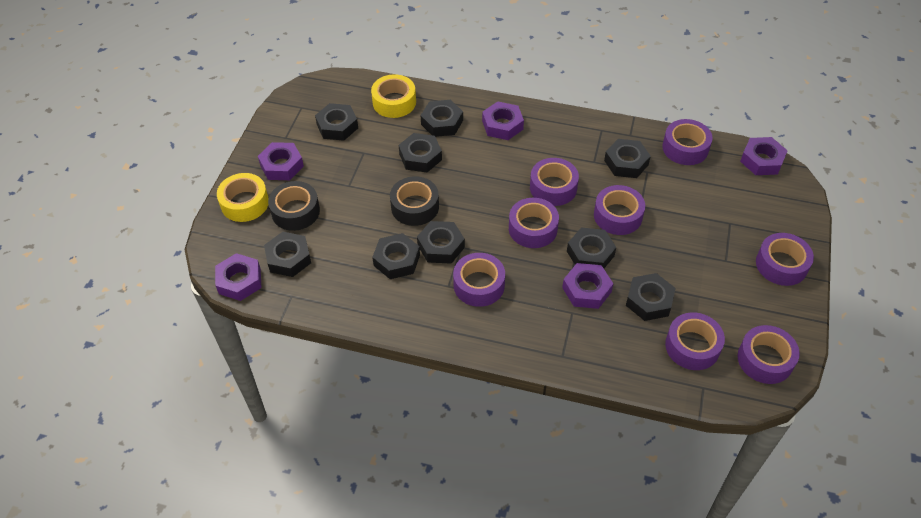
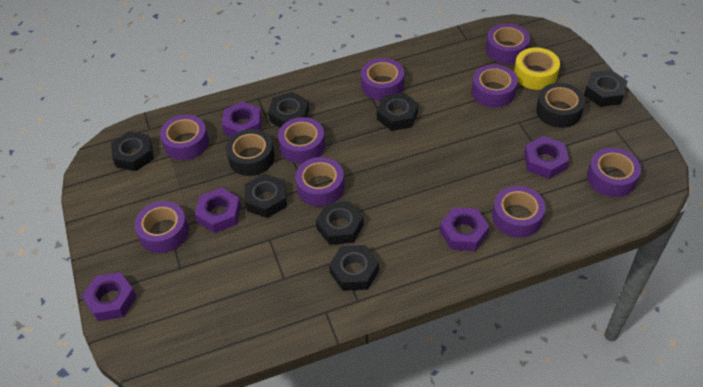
black nut: [264,232,311,277] [315,103,358,141] [372,233,420,279] [399,133,442,172] [417,221,465,264] [421,100,463,137] [567,228,616,268] [604,139,651,178] [626,273,676,321] = 9 -> [111,131,154,171] [245,174,287,218] [268,92,309,128] [316,201,364,245] [329,245,379,291] [377,93,418,131] [584,70,628,107] = 7
purple tape: [453,253,505,307] [509,198,559,248] [530,158,579,206] [594,185,645,235] [662,119,713,165] [665,312,725,370] [738,325,800,384] [756,233,814,286] = 8 -> [134,201,189,253] [160,115,209,160] [278,117,325,163] [295,157,345,206] [361,58,404,101] [472,64,518,108] [486,23,530,64] [492,186,546,238] [587,148,641,197] = 9
yellow tape: [217,173,269,222] [371,74,416,118] = 2 -> [514,47,560,90] = 1

